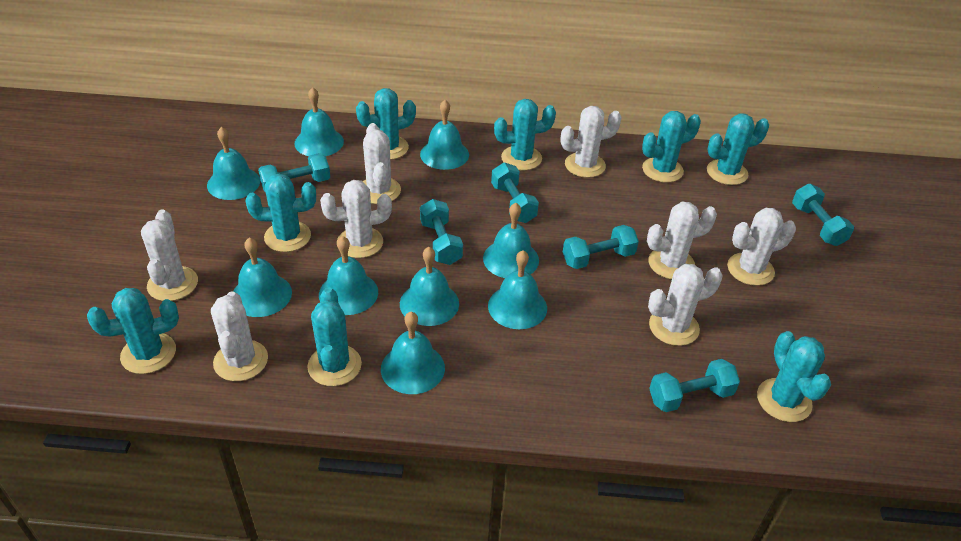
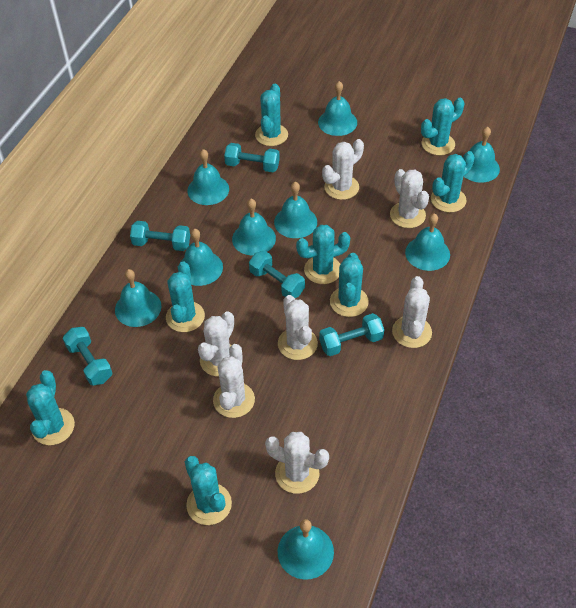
turquoise dumbbell: [258,153,330,192] [420,199,463,265] [491,162,539,223] [563,225,639,269] [649,359,740,412] [792,184,854,246] = 6 -> [63,327,113,386] [130,221,190,251] [224,143,280,172] [249,251,305,298] [319,313,384,356] = 5
white cactus: [141,209,198,301] [211,291,268,381] [320,180,392,258] [363,123,401,204] [561,106,622,178] [647,202,717,279] [648,264,723,346] [727,208,796,286] = 8 -> [198,311,234,377] [213,344,255,418] [265,432,329,494] [278,295,318,360] [322,139,364,200] [390,169,429,228] [392,276,432,348] = 7

